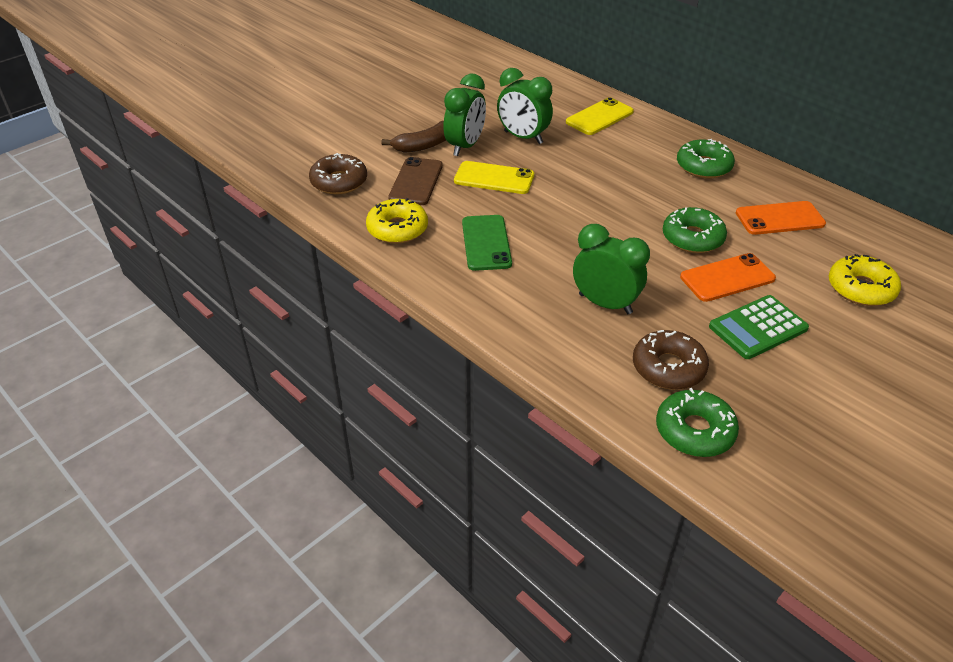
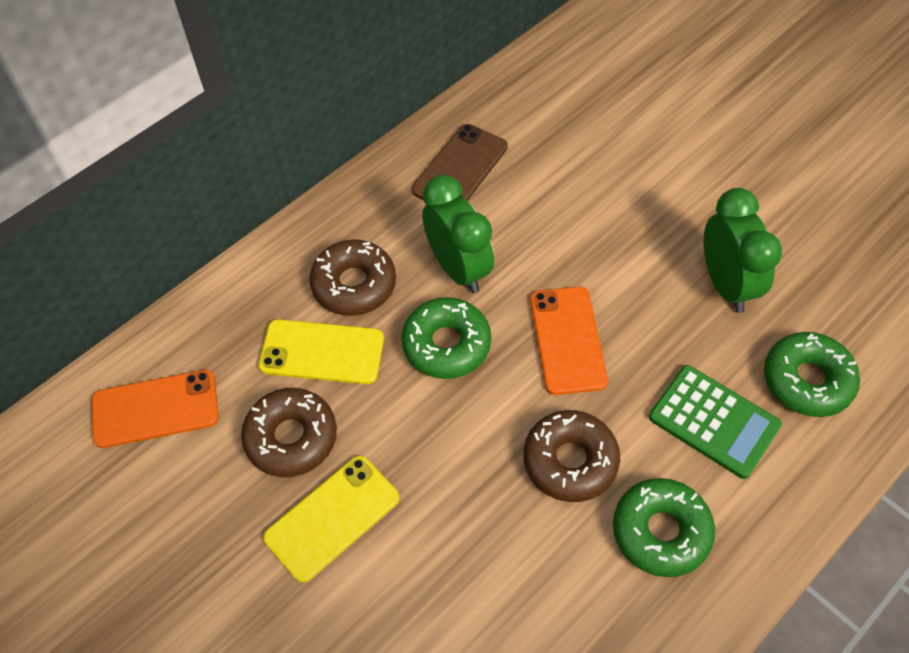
brown banana: [381,121,446,153] = 1 -> none = 0
brown donut: [309,153,367,194] [633,330,709,390] = 2 -> [241,388,337,477] [309,239,396,316] [523,410,620,502] = 3
green clock: [443,74,486,156] [497,68,553,144] [573,224,650,314] = 3 -> [422,175,494,293] [704,188,782,313] = 2
green phone: [462,215,512,271] = 1 -> none = 0
yellow donut: [366,198,428,244] [829,254,901,306] = 2 -> none = 0

